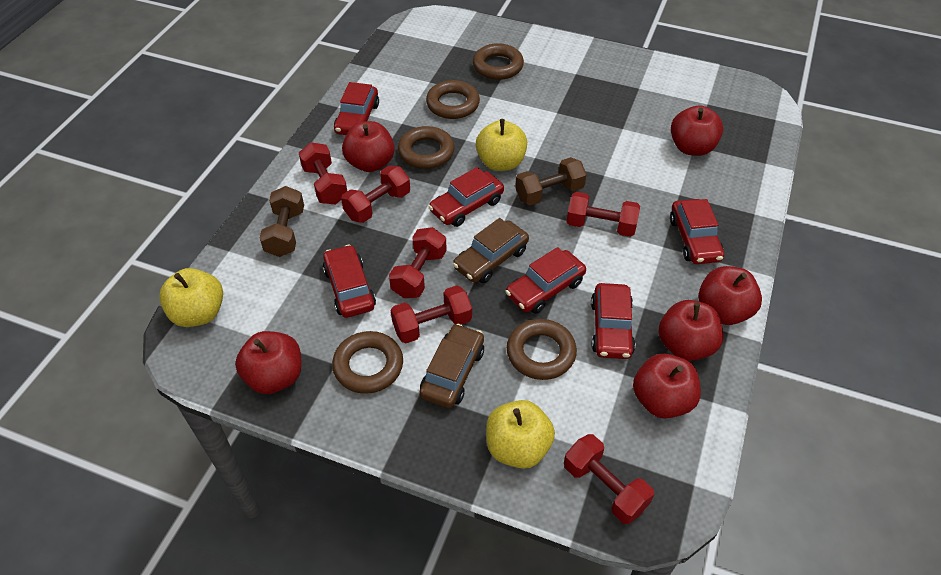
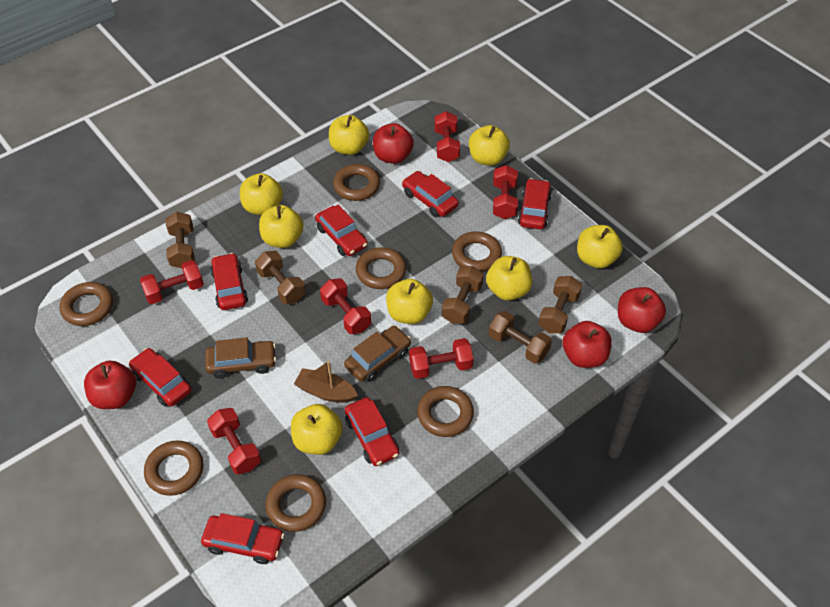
brown boat: none = 0 -> [294,361,358,402] = 1
brown dumbbell: [260,186,304,257] [515,157,587,206] = 2 -> [166,212,195,268] [255,251,306,304] [442,266,484,324] [489,311,552,364] [538,276,582,333] = 5
brown ring: [332,331,403,394] [398,126,455,169] [426,80,480,119] [473,43,524,80] [507,319,577,380] = 5 -> [60,282,113,326] [144,441,204,496] [265,474,326,532] [333,164,380,201] [356,247,406,289] [417,386,474,437] [452,232,502,272] = 7
red apple: [235,331,302,394] [342,121,395,172] [633,354,701,419] [658,300,723,361] [671,105,723,156] [698,266,762,325] = 6 -> [84,360,136,409] [373,123,414,164] [562,321,612,368] [618,287,666,333] = 4
red car: [323,245,376,318] [334,82,379,135] [428,167,504,227] [505,247,586,314] [591,283,635,359] [670,199,724,264] = 6 -> [129,348,191,406] [201,513,285,564] [210,253,248,310] [315,205,368,256] [345,397,399,466] [402,171,459,217] [518,178,552,229] = 7
yellow apple: [159,268,223,327] [476,119,527,171] [486,400,555,469] = 3 -> [240,173,283,215] [259,205,303,248] [291,404,343,455] [329,115,369,155] [386,279,433,324] [469,125,510,166] [486,256,532,301] [577,225,623,268] = 8

